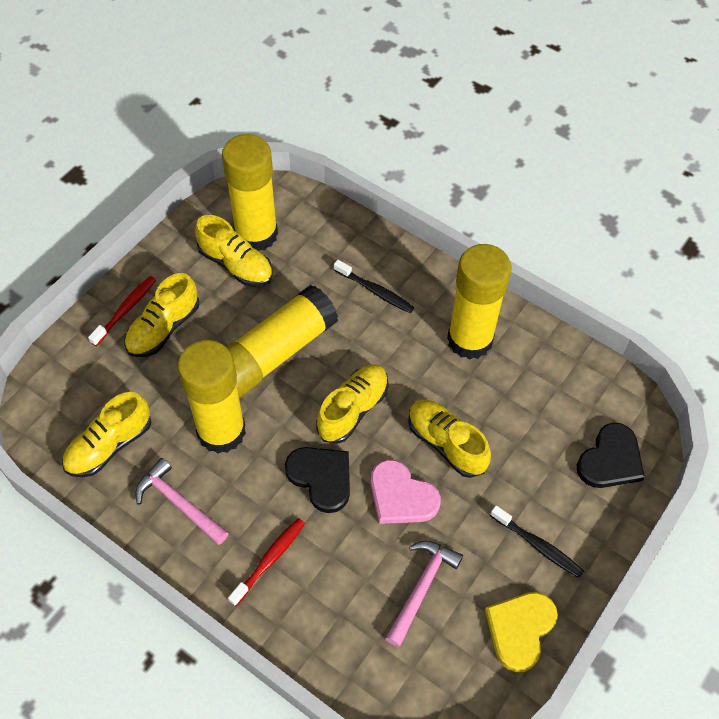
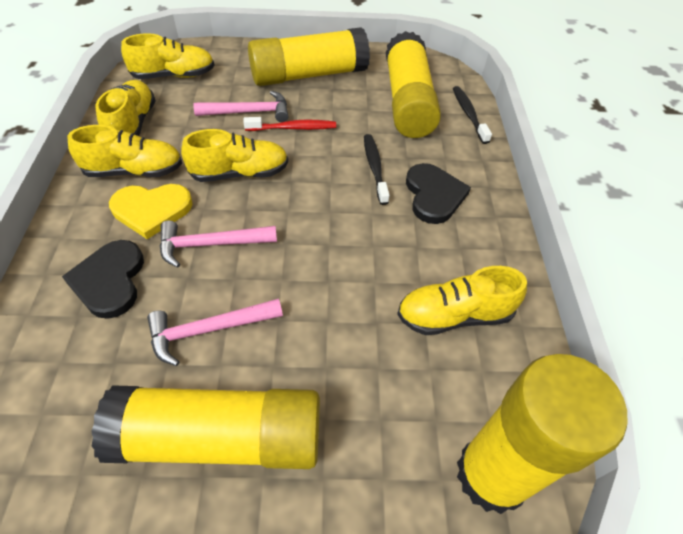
pink hammer: [135,458,228,545] [385,541,463,647] = 2 -> [147,299,283,366] [160,220,277,268] [193,91,289,122] = 3
pink heart: [370,460,441,524] = 1 -> none = 0
red toothbrush: [88,276,156,346] [228,518,305,606] = 2 -> [243,117,336,131] = 1

